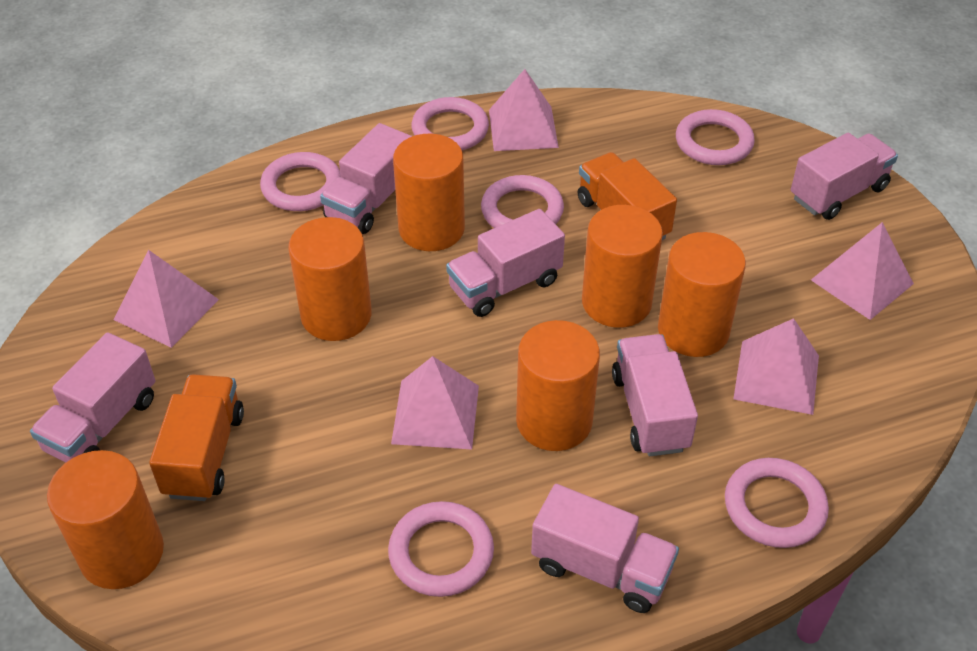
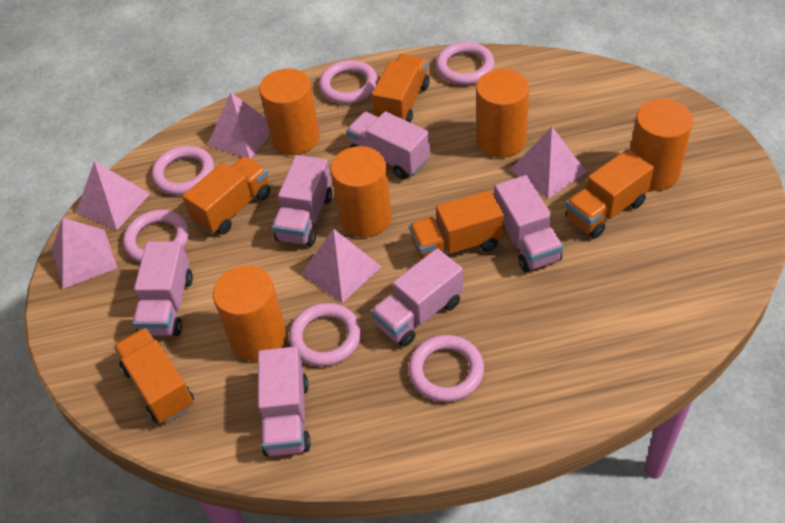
orange cylinder: [47,450,164,589] [288,217,372,341] [393,134,465,251] [516,320,600,451] [582,205,663,328] [658,232,746,357] = 6 -> [213,266,287,361] [259,68,320,155] [330,146,392,238] [476,69,529,158] [630,99,693,191] = 5
orange truck: [149,374,244,501] [578,152,677,240] = 2 -> [113,328,194,423] [182,156,270,235] [372,54,430,123] [409,190,504,260] [565,149,654,238] = 5

